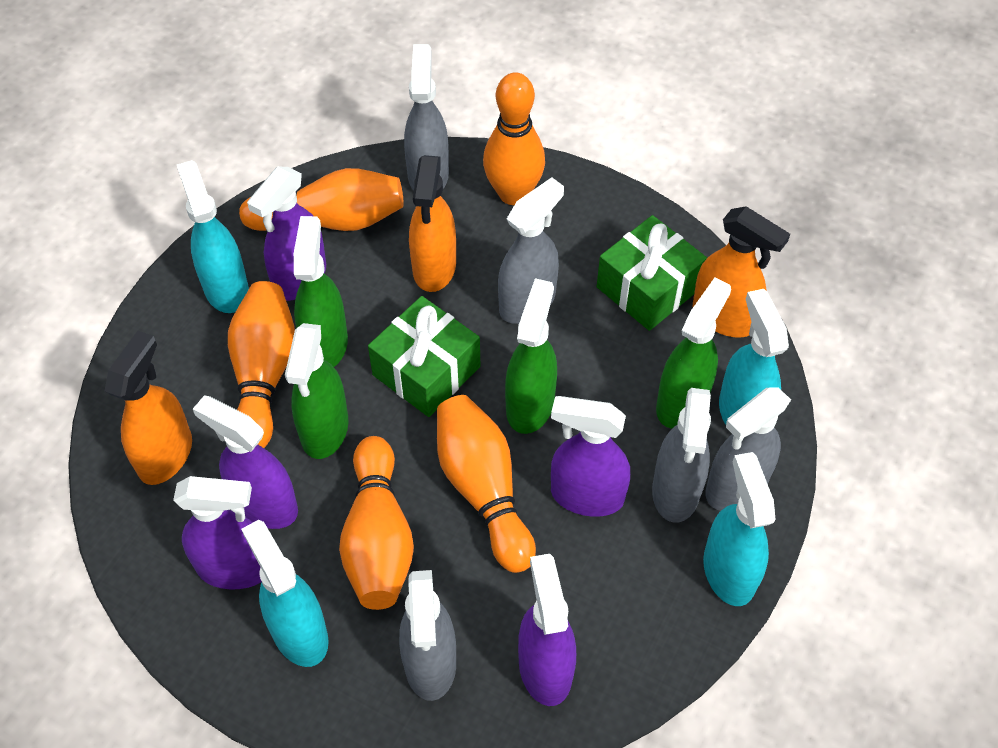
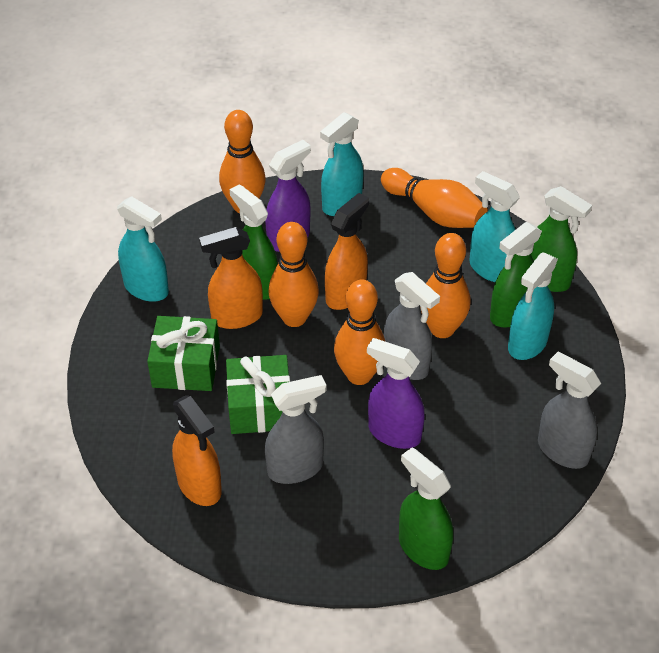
grey spray bottle: [399,570,456,701] [404,44,449,190] [498,178,564,324] [652,388,711,522] [706,387,791,511] = 5 -> [265,375,326,484] [384,272,440,380] [538,352,601,469] = 3
purple spray bottle: [173,476,262,589] [193,396,298,529] [247,167,326,301] [518,554,576,706] [551,396,630,517] = 5 -> [265,140,311,252] [367,338,425,449] = 2

